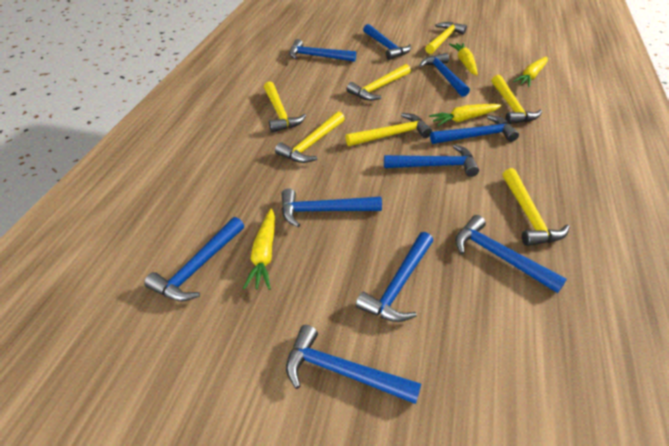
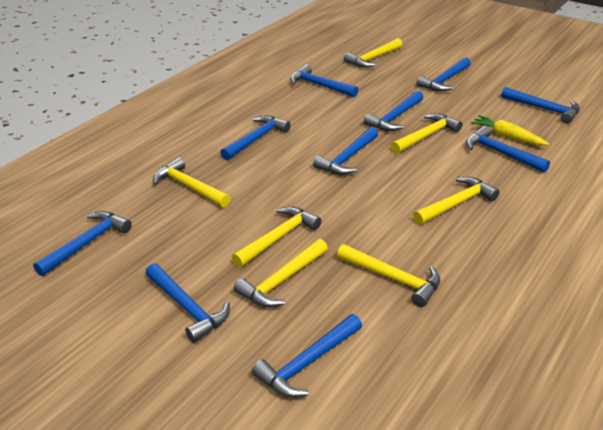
yellow carrot: [243,209,275,290] [429,104,502,126] [449,43,478,76] [513,57,548,87] = 4 -> [470,115,549,145] = 1

